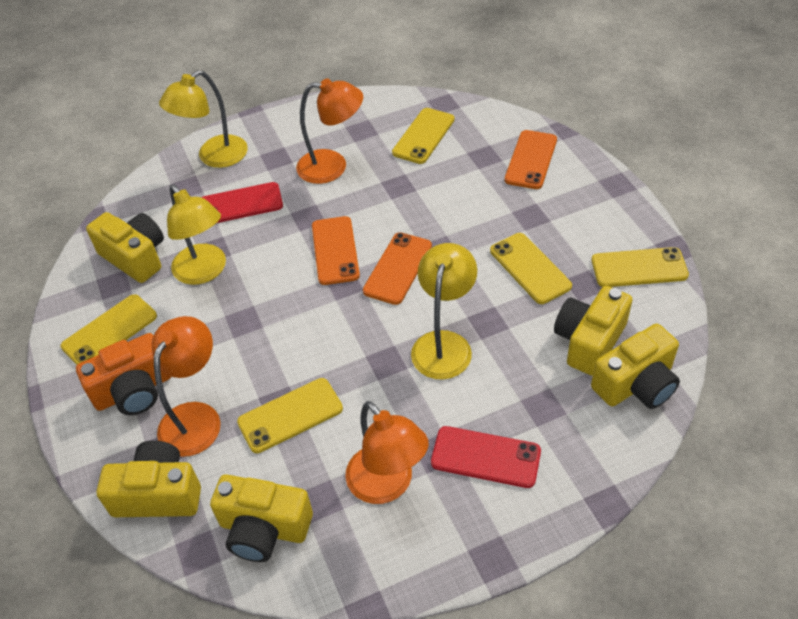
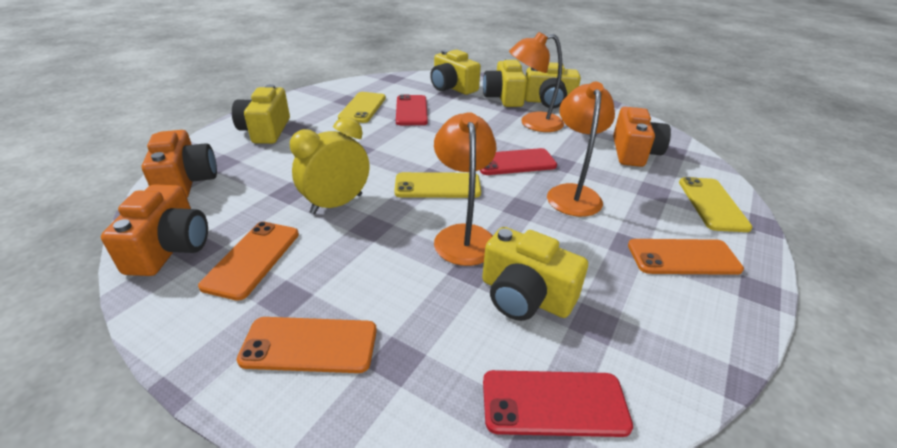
orange camera: [76,333,171,415] = 1 -> [101,184,208,276] [142,130,217,197] [613,107,671,167] = 3
red phone: [201,182,283,223] [431,426,541,488] = 2 -> [396,95,428,125] [480,148,557,175] [483,370,633,437] = 3
yellow clock: none = 0 -> [290,117,369,214] = 1
yellow lamp: [159,70,248,168] [167,184,226,285] [411,243,477,380] = 3 -> none = 0
yellow phone: [61,294,157,365] [237,378,343,453] [392,108,455,164] [490,233,572,304] [592,247,689,287] = 5 -> [338,92,386,123] [394,172,481,198] [679,177,752,232] = 3

